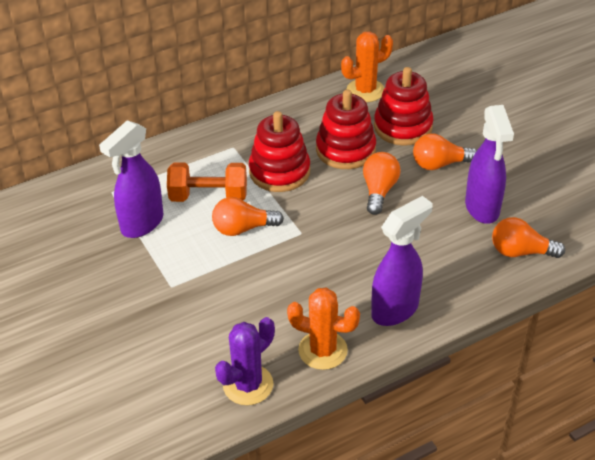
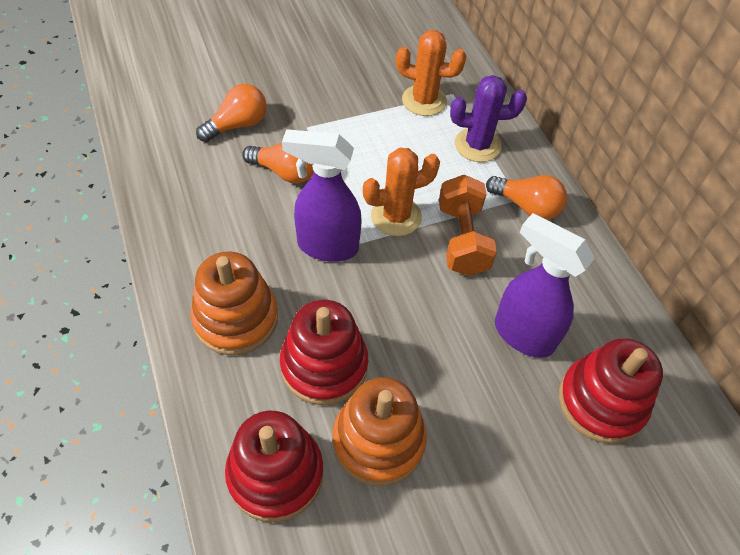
orange light bulb: [212,197,284,236] [363,152,401,215] [413,133,477,170] [492,217,565,258] = 4 -> [196,84,267,142] [242,143,314,183] [486,175,567,220] = 3
orange stacking toy: none = 0 -> [191,251,278,355] [333,377,427,487] = 2
purple spray bottle: [99,120,164,238] [371,196,433,326] [465,105,514,224] = 3 -> [282,129,362,262] [495,213,595,358] = 2

